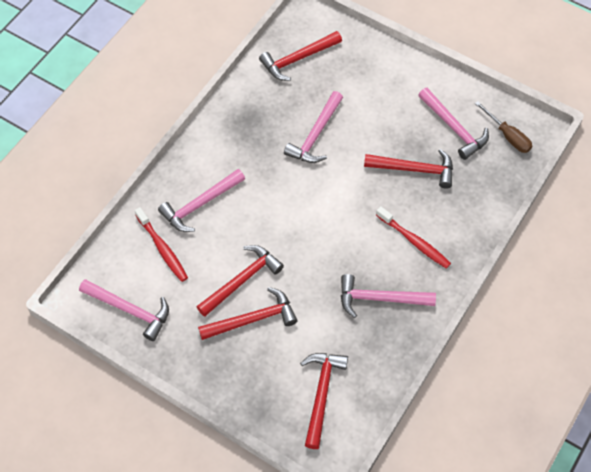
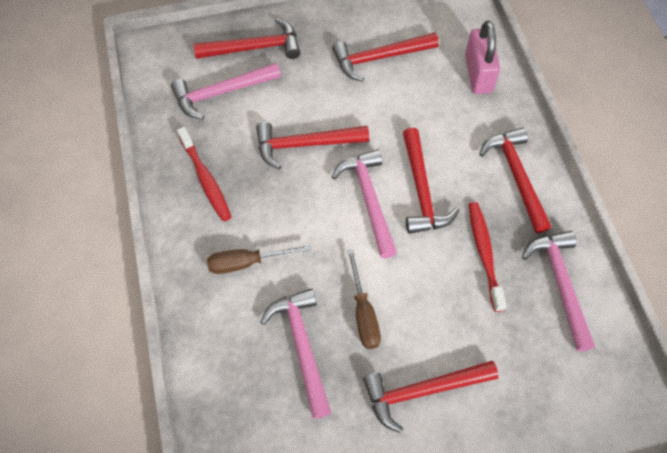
brown screwdriver: [475,101,532,153] = 1 -> [207,245,311,274] [347,249,381,349] = 2
pink hammer: [79,279,169,341] [158,169,245,232] [284,91,343,163] [341,274,436,318] [418,88,489,160] = 5 -> [171,63,281,120] [261,288,331,419] [332,149,397,258] [522,231,595,352] = 4
pink padlock: none = 0 -> [465,21,500,94] = 1
red hammer: [197,245,284,317] [198,287,297,340] [259,31,342,81] [300,353,348,449] [364,149,453,189] = 5 -> [193,18,300,59] [256,122,369,169] [332,32,439,82] [363,361,499,433] [403,128,459,234] [479,127,551,233] = 6

